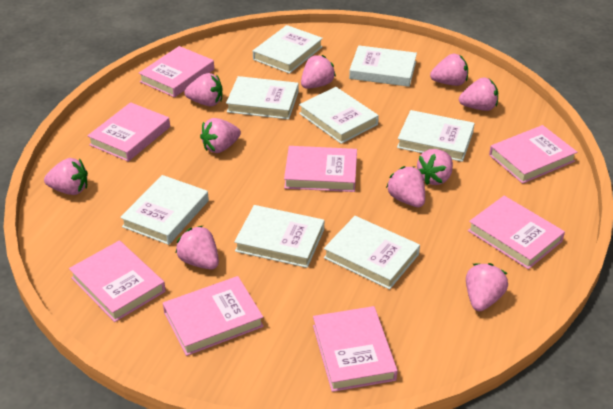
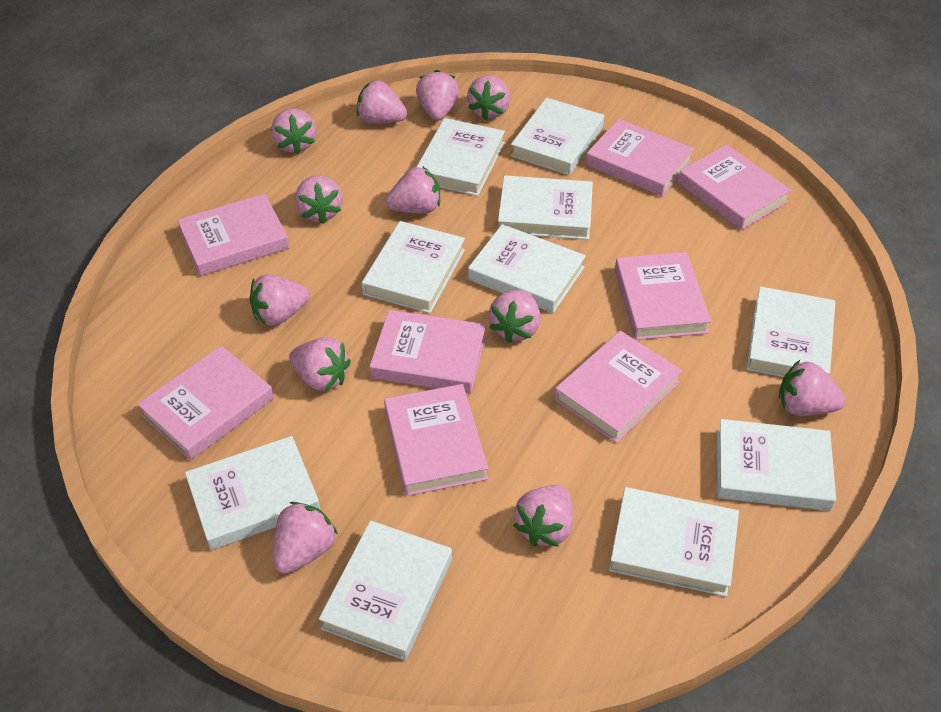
pink strawberry: [44,158,88,195] [176,226,219,270] [184,73,223,106] [200,118,241,153] [301,55,336,89] [386,166,425,207] [417,149,453,185] [430,54,468,86] [459,77,498,111] [466,263,508,311] = 10 -> [250,274,310,326] [271,109,316,154] [273,502,338,574] [289,337,351,391] [295,175,343,224] [357,80,407,124] [386,167,440,213] [416,70,459,121] [467,76,510,120] [489,290,540,343] [513,485,573,547] [779,360,846,416] = 12
white book: [120,175,209,245] [226,76,299,119] [234,205,324,268] [253,25,323,74] [299,87,379,144] [324,216,420,290] [349,45,417,87] [397,110,475,162] = 8 -> [185,436,320,550] [319,520,452,660] [362,221,465,313] [416,118,505,196] [468,224,586,313] [498,175,593,240] [511,97,604,175] [609,487,739,597] [717,419,836,511] [746,286,835,377] = 10

